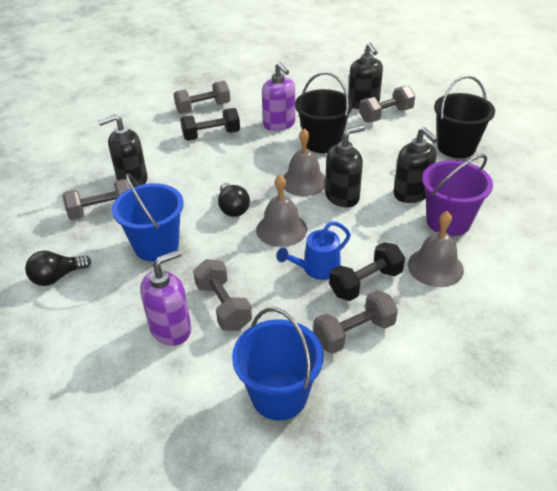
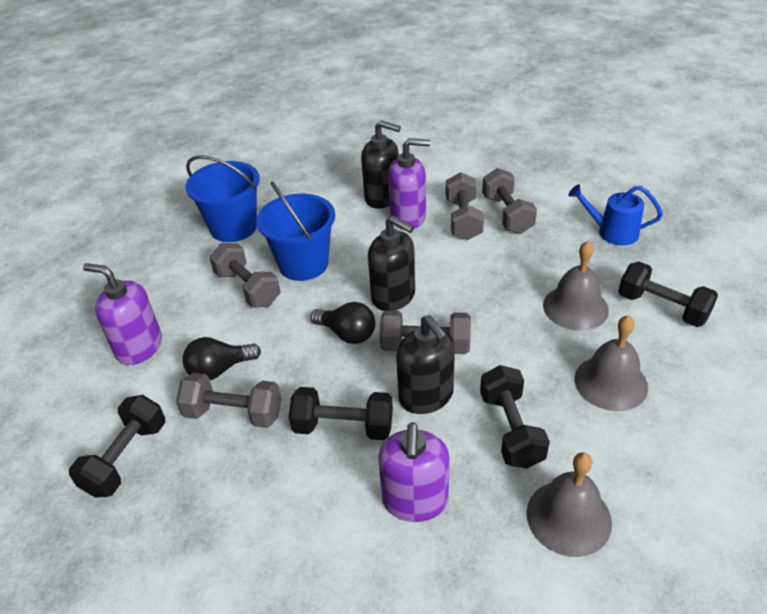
black bucket: [295,72,353,153] [434,75,495,158] = 2 -> none = 0
black dumbbell: [180,108,240,141] [329,242,405,301] = 2 -> [69,395,166,497] [289,387,393,440] [480,365,550,469] [618,262,718,327] = 4
black soap dispenser: [98,114,148,187] [325,125,365,207] [348,43,383,109] [393,127,438,203] = 4 -> [361,120,401,209] [368,216,415,311] [396,315,455,414] = 3
purple bucket: [422,154,493,236] = 1 -> none = 0
purple soap dispenser: [140,250,191,346] [262,62,295,131] = 2 -> [83,263,162,365] [378,422,449,522] [388,138,430,229] = 3

